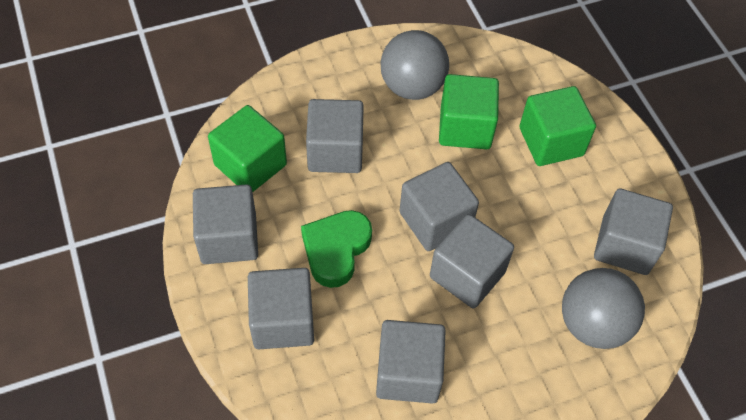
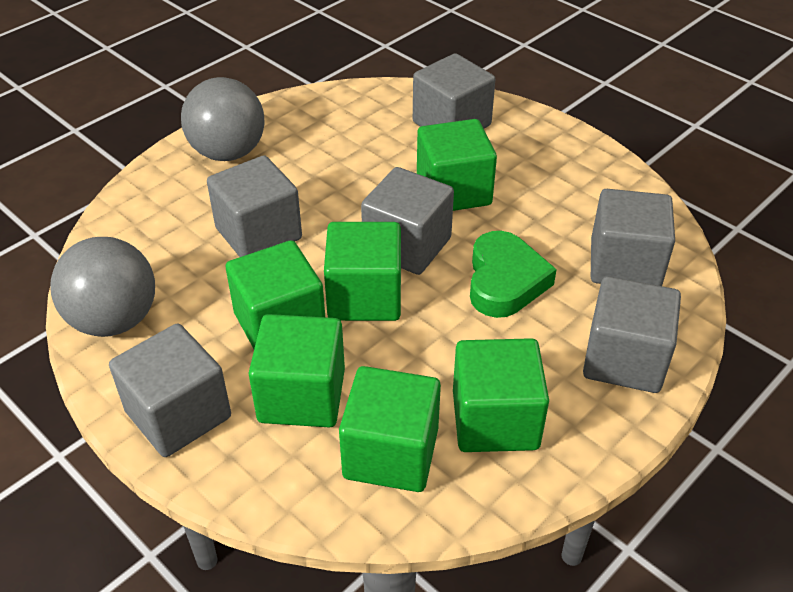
green cube: [208,105,287,193] [439,74,499,149] [520,86,596,166] = 3 -> [226,240,325,349] [249,314,345,428] [324,222,401,321] [339,366,441,492] [417,119,497,211] [453,338,549,452] = 6
grey cube: [193,184,258,264] [248,268,314,349] [306,99,364,173] [376,320,446,404] [399,162,479,251] [430,214,514,308] [594,189,673,275] = 7 -> [109,323,231,457] [207,155,302,257] [361,167,454,275] [413,53,495,129] [583,276,681,393] [591,189,675,286] = 6

